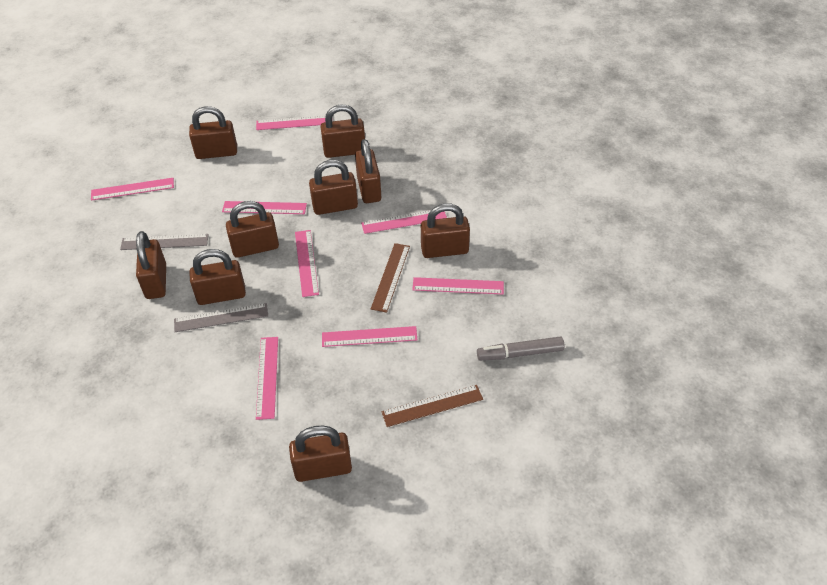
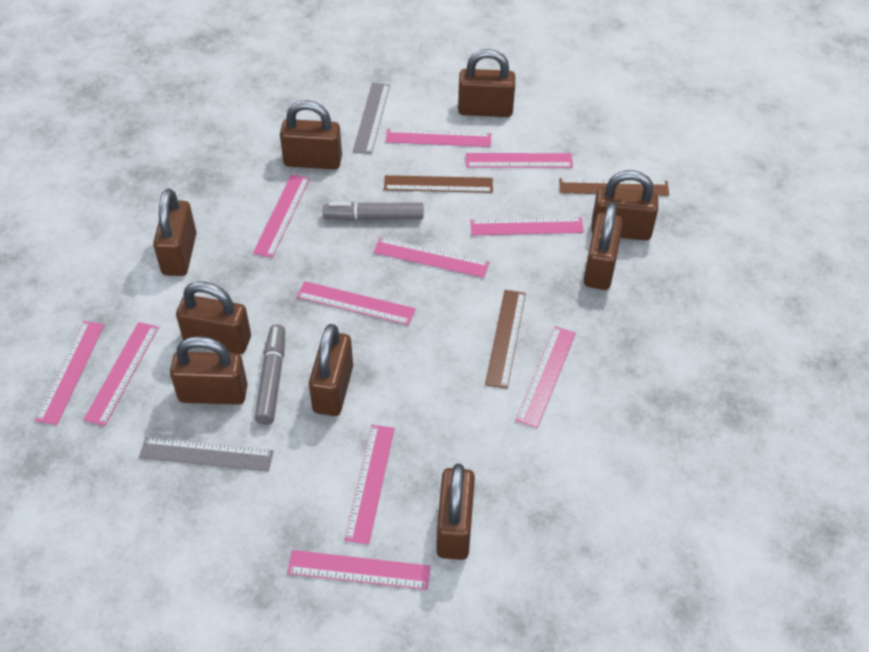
brown ruler: [371,243,410,313] [382,385,483,427] = 2 -> [384,175,493,193] [485,290,526,389] [559,178,669,196] = 3
grey marker: [477,336,565,361] = 1 -> [255,324,285,425] [323,202,423,221] = 2
pink ruler: [91,178,174,201] [222,201,307,214] [256,115,326,130] [256,337,278,420] [295,230,319,297] [322,326,417,347] [361,210,447,234] [412,277,504,295] = 8 -> [35,321,104,425] [83,322,159,426] [253,175,310,258] [287,550,431,590] [297,281,415,325] [344,425,395,545] [374,237,489,278] [386,128,491,147] [466,153,573,168] [470,217,584,235] [515,326,576,428] = 11

